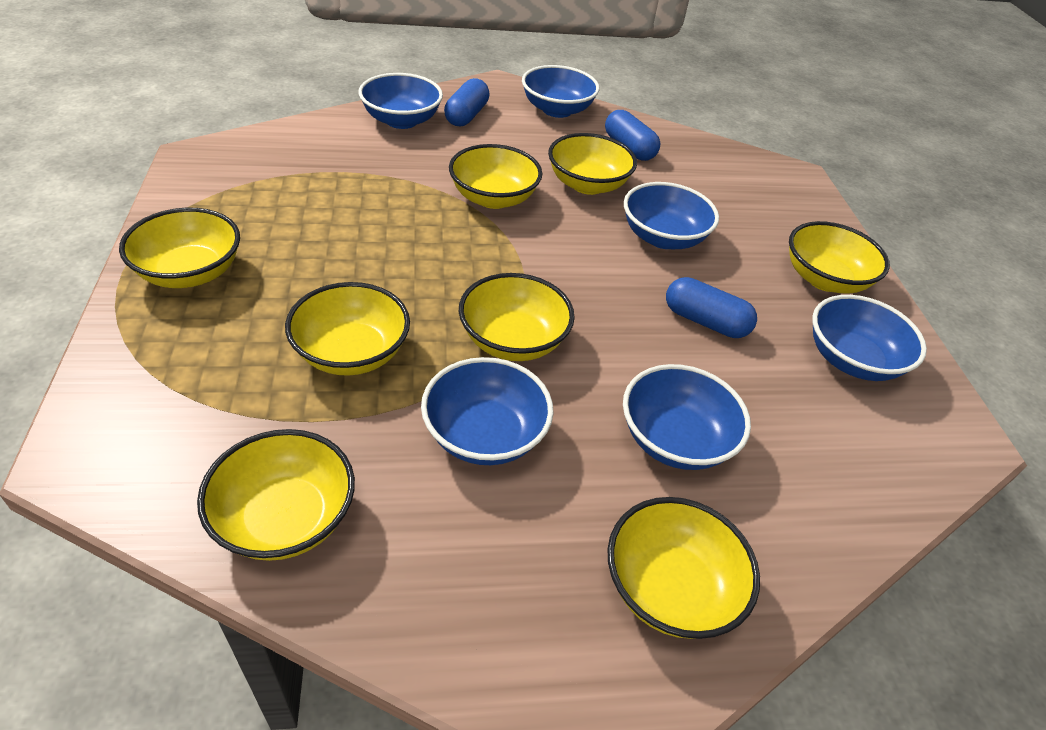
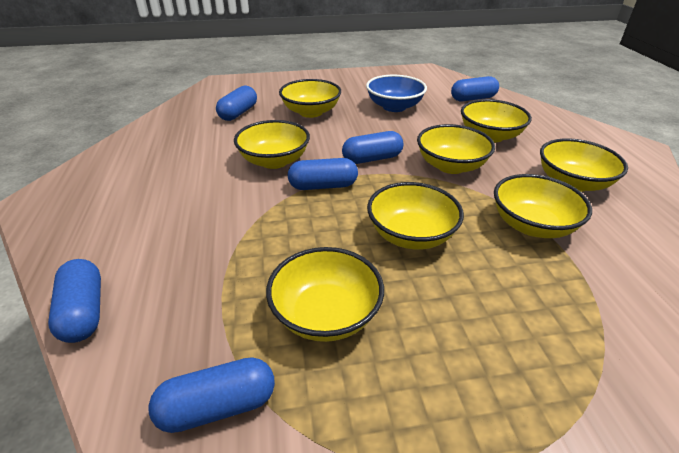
blue bowl: [358,73,443,129] [421,357,554,465] [522,65,600,118] [623,364,751,470] [624,182,719,249] [812,295,927,381] = 6 -> [366,75,427,112] = 1
blue capsule: [444,78,489,126] [605,110,661,161] [666,277,757,338] = 3 -> [48,259,101,343] [148,357,275,433] [216,86,257,121] [288,158,358,190] [342,131,403,164] [451,76,499,102] = 6

